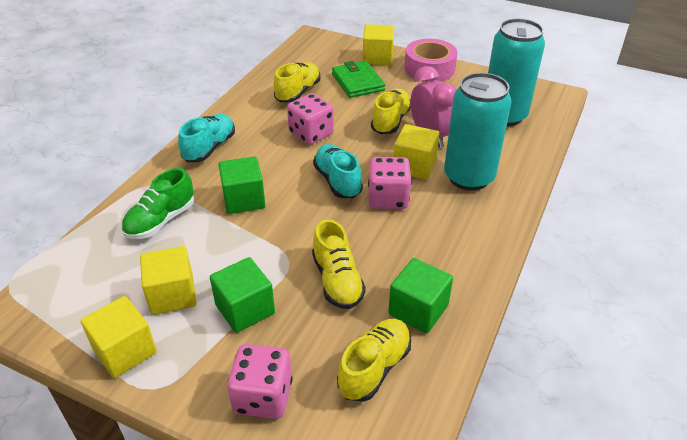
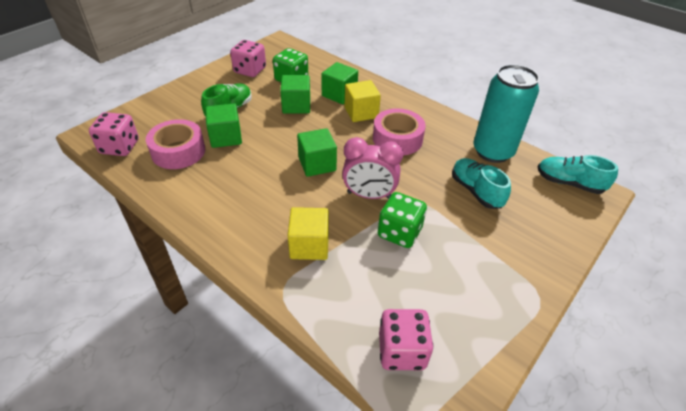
green cube: [210,257,275,333] [218,156,266,214] [388,258,453,334] = 3 -> [205,103,242,148] [280,75,310,114] [297,128,337,177] [321,62,358,104] = 4
green dice: none = 0 -> [273,48,308,82] [378,192,427,248] = 2
green wallet: [332,61,385,98] = 1 -> none = 0
pink tape: [404,39,457,82] = 1 -> [146,119,205,169] [373,108,426,155] = 2
turquoise can: [444,73,511,191] [488,18,545,126] = 2 -> [473,64,539,163] = 1
yellow cube: [81,296,157,378] [140,246,196,315] [363,24,394,65] [394,124,439,180] = 4 -> [288,207,329,260] [344,80,381,122] = 2
yellow shoe: [274,62,320,103] [312,219,366,309] [337,319,411,402] [371,89,411,134] = 4 -> none = 0

